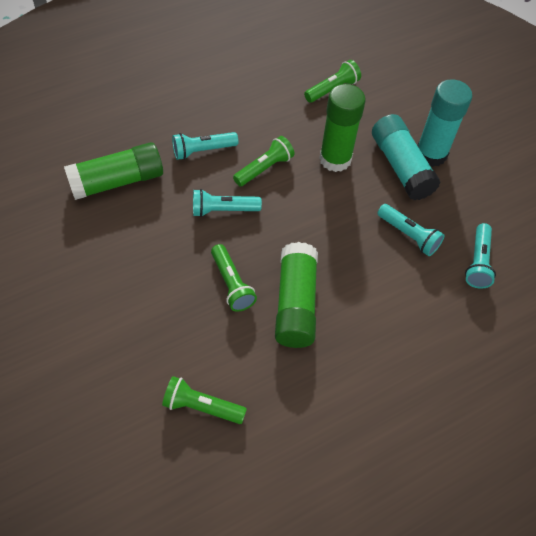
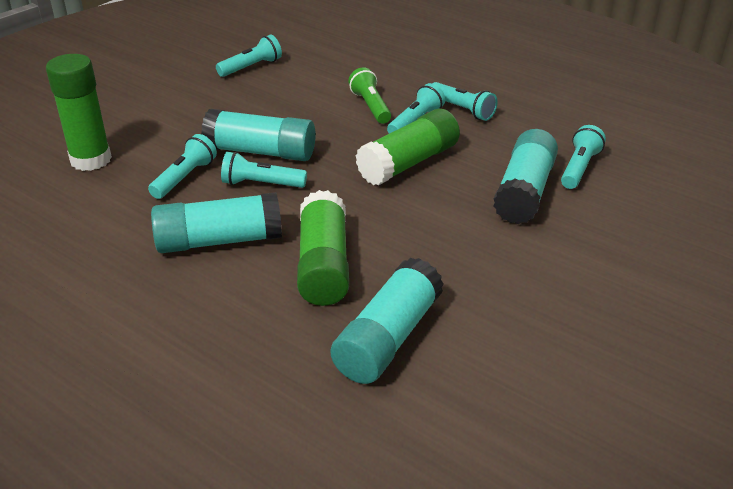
green flashlight: [162,376,247,424] [211,244,257,312] [233,136,295,186] [304,60,361,103] = 4 -> [348,67,391,124] = 1
turquoise flashlight: [172,132,238,160] [193,189,262,217] [377,204,445,256] [465,223,496,289] = 4 -> [148,134,217,199] [216,35,282,77] [221,152,307,188] [387,83,445,134] [432,82,498,121] [561,125,606,189] = 6
turquoise glue stick: [372,114,441,200] [417,79,472,167] = 2 -> [151,192,282,253] [201,109,316,161] [331,258,444,384] [493,129,558,224] = 4

